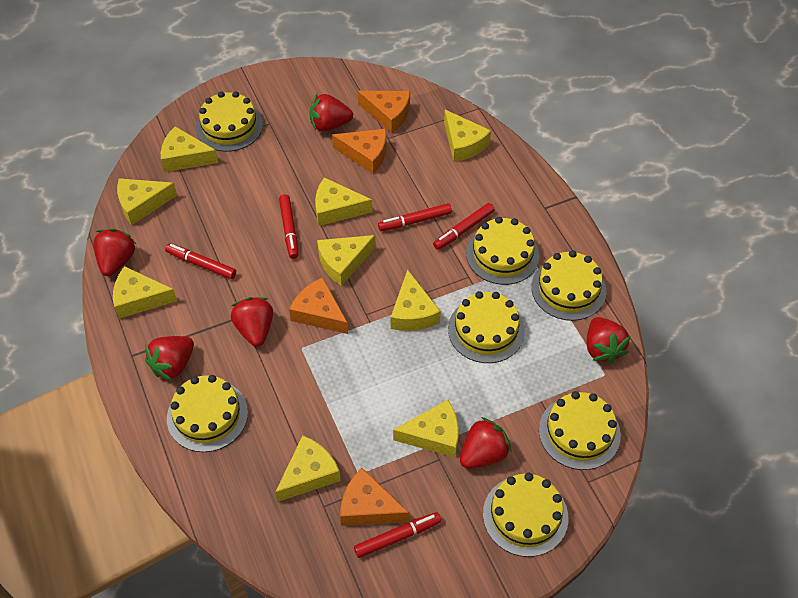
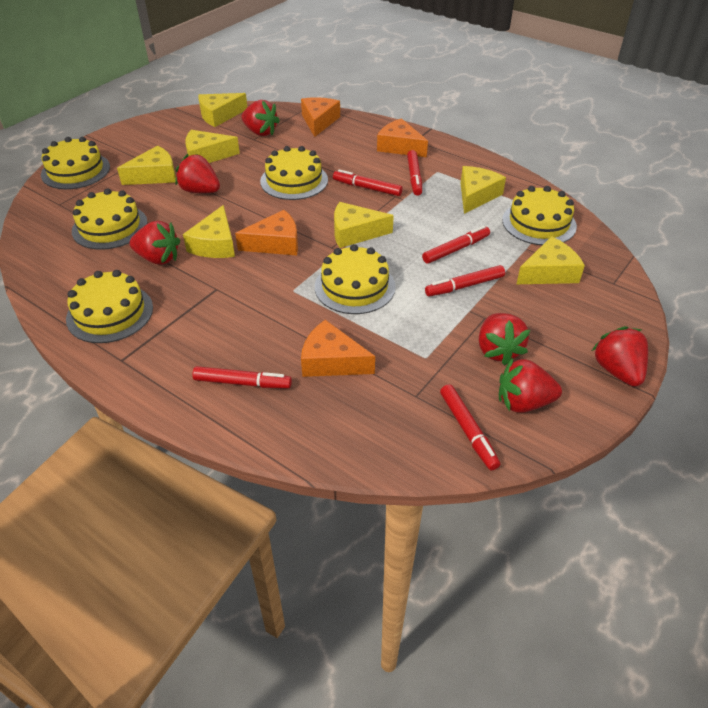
red marker: [165,243,236,279] [279,194,299,259] [354,512,441,558] [378,203,452,231] [433,203,495,250] = 5 -> [192,366,292,388] [333,169,402,196] [407,150,422,196] [422,226,490,264] [425,265,505,297] [440,384,500,470] = 6
yellow cake: [167,375,248,452] [196,91,263,152] [448,291,525,363] [466,217,540,285] [483,473,568,557] [531,250,606,321] [539,391,621,470] = 7 -> [41,137,110,189] [66,270,153,343] [72,189,148,250] [260,146,328,200] [315,244,396,314] [502,186,577,245] = 6
yellow cheese: [113,266,177,319] [117,178,177,225] [161,126,218,172] [275,435,341,502] [315,177,372,226] [317,235,376,286] [391,270,441,331] [393,400,459,458] [444,110,491,162] = 9 -> [117,145,176,185] [183,205,235,258] [185,130,240,163] [199,93,247,127] [334,202,394,248] [461,166,506,214] [517,236,585,284] = 7

